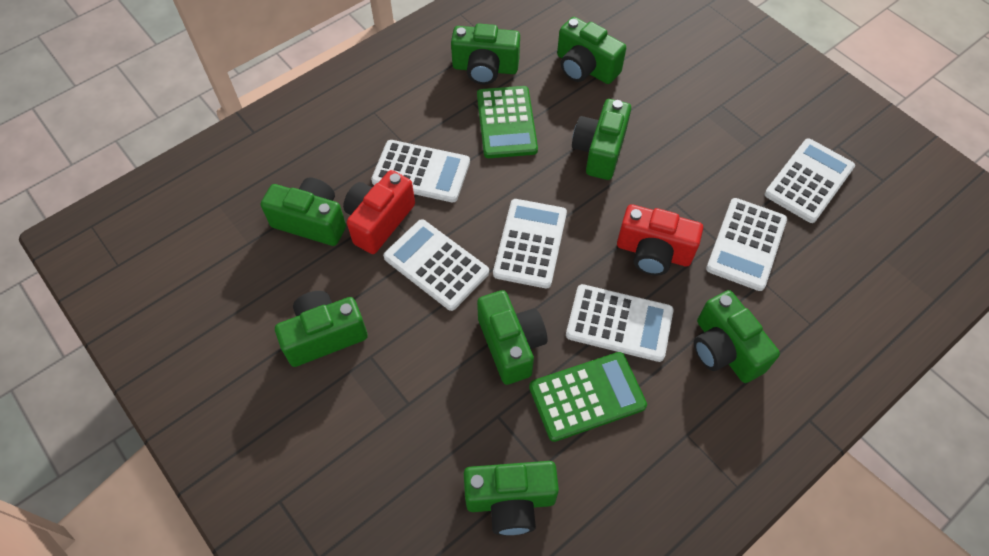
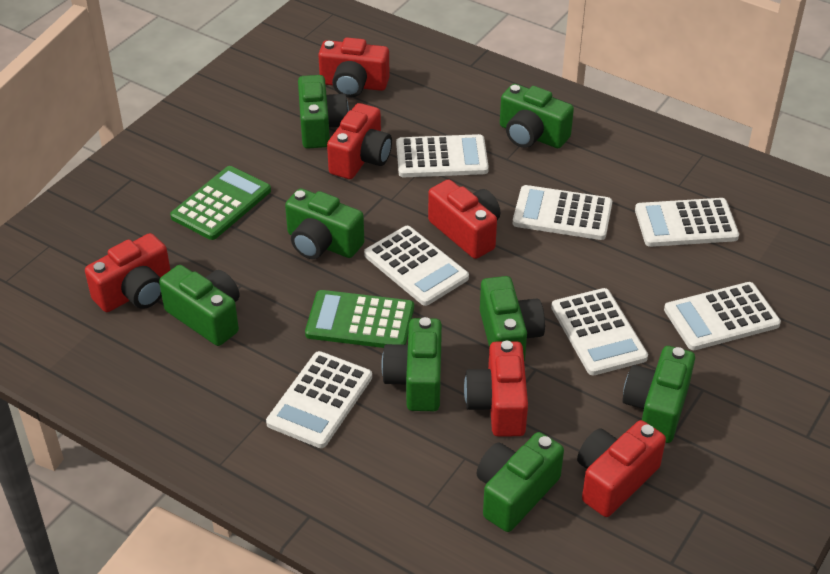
red camera: [343,170,415,254] [617,204,703,275] = 2 -> [85,233,170,312] [318,37,390,97] [327,103,392,179] [428,179,500,259] [464,341,528,437] [577,420,666,517] = 6
white calculator: [371,140,470,202] [383,219,489,311] [493,199,567,288] [566,284,674,362] [706,198,787,291] [764,138,855,223] = 6 -> [266,351,372,448] [364,226,469,306] [396,134,489,177] [513,185,612,240] [551,288,648,375] [635,198,739,247] [664,282,781,350] = 7

